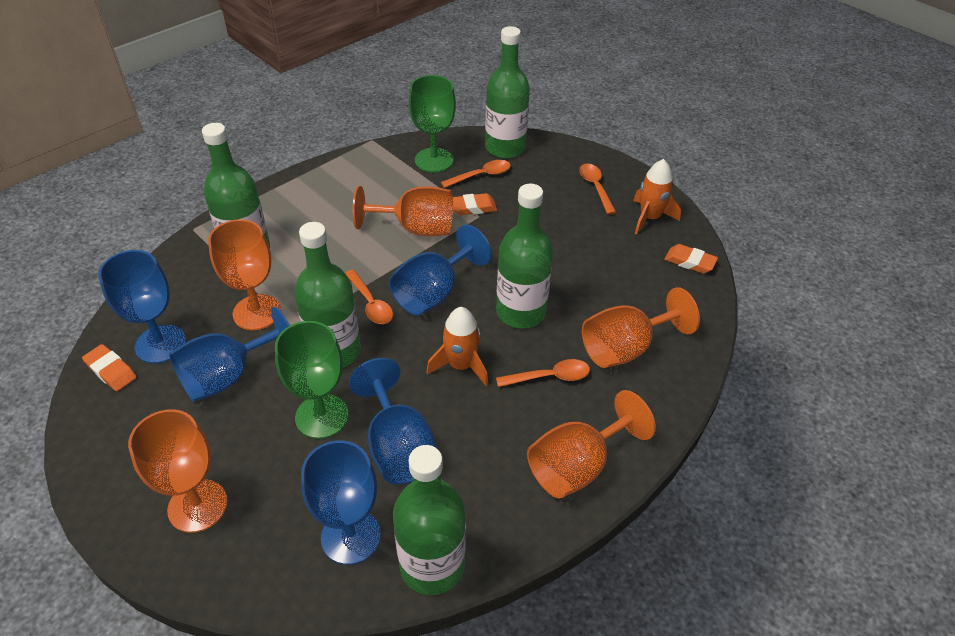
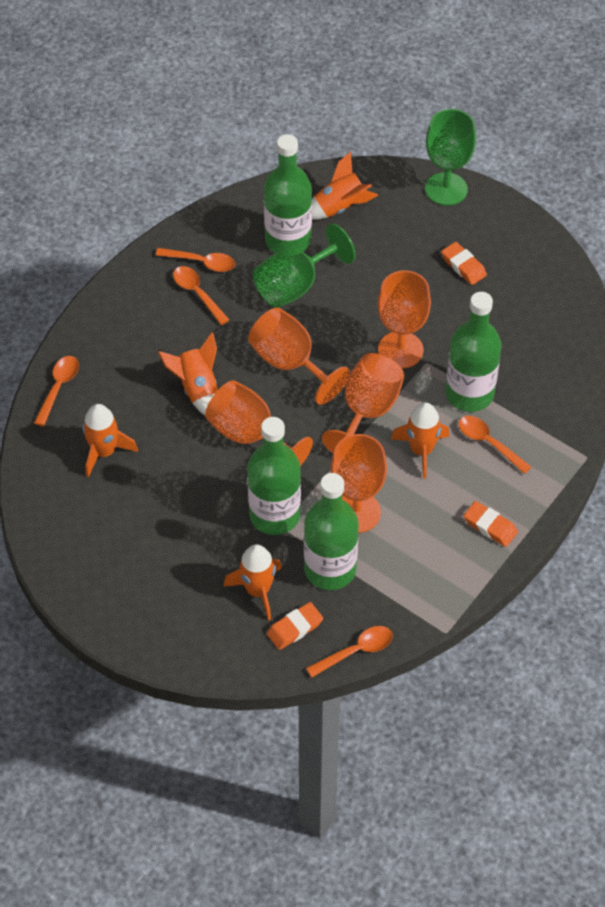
blue goblet: [98,250,186,364] [169,307,290,402] [301,440,381,565] [349,358,437,484] [389,225,492,315] = 5 -> none = 0
green bottle: [202,123,270,248] [294,222,361,367] [393,445,466,595] [485,26,530,158] [496,184,553,328] = 5 -> [247,417,301,535] [264,134,312,253] [304,473,359,590] [445,292,502,412] = 4
orange rocket: [426,307,488,386] [633,159,681,234] = 2 -> [83,404,138,478] [158,332,218,415] [223,544,282,620] [312,152,378,220] [391,403,449,479] = 5
orange spoon: [345,270,393,324] [441,160,511,188] [496,359,590,387] [579,164,616,215] = 4 -> [34,356,79,427] [155,248,235,272] [173,266,229,325] [306,626,393,677] [459,416,531,474] = 5

